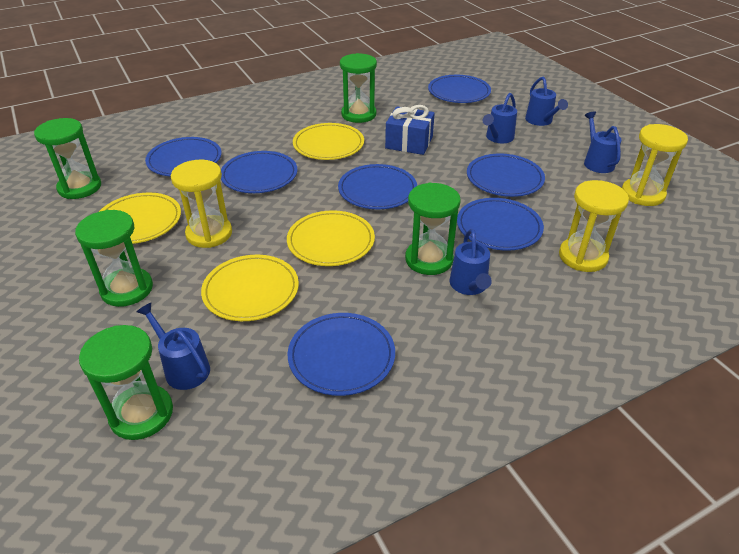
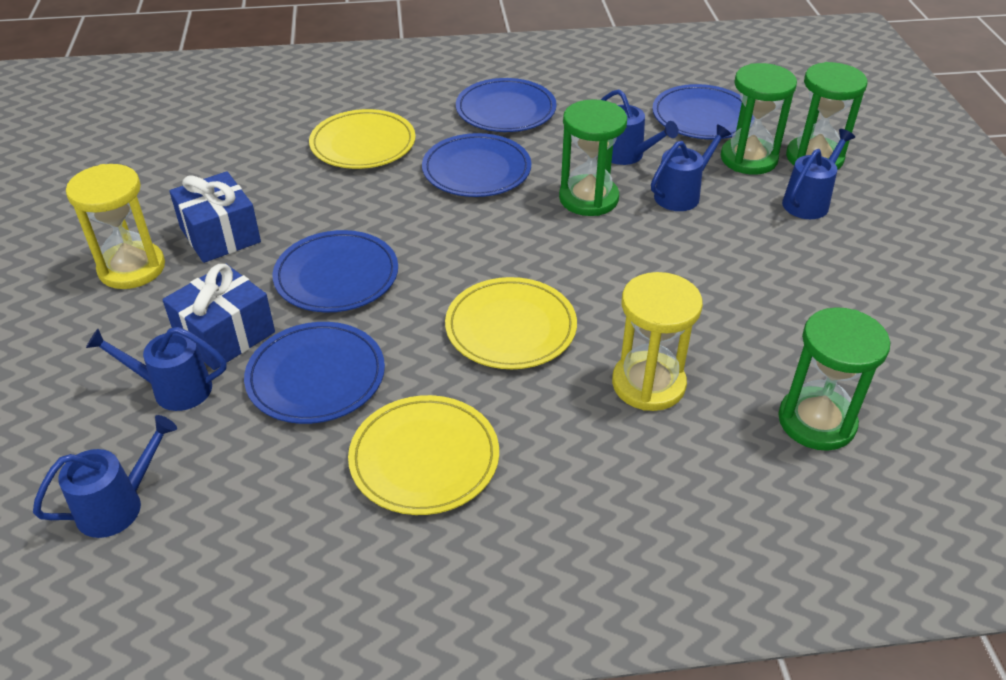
blue gift: [385,105,435,155] = 1 -> [162,263,275,370] [169,171,261,263] = 2
blue plate: [145,137,221,176] [221,151,297,193] [288,313,395,396] [338,164,417,209] [428,75,491,103] [457,198,544,251] [467,154,545,197] = 7 -> [244,322,385,424] [272,230,398,313] [422,133,531,197] [456,78,557,132] [652,84,754,139] = 5
green hourglass: [34,118,101,199] [75,210,153,307] [79,325,173,440] [340,53,377,123] [405,183,461,275] = 5 -> [559,99,627,216] [721,63,797,175] [778,307,890,451] [786,62,867,170] = 4
yellow hourglass: [171,160,232,248] [559,180,629,272] [622,124,688,206] = 3 -> [66,164,165,289] [612,272,703,411] = 2
yellow plate: [99,193,181,244] [201,255,299,321] [287,210,375,266] [293,123,364,160] = 4 -> [309,109,416,169] [348,395,499,515] [445,277,577,369] = 3

